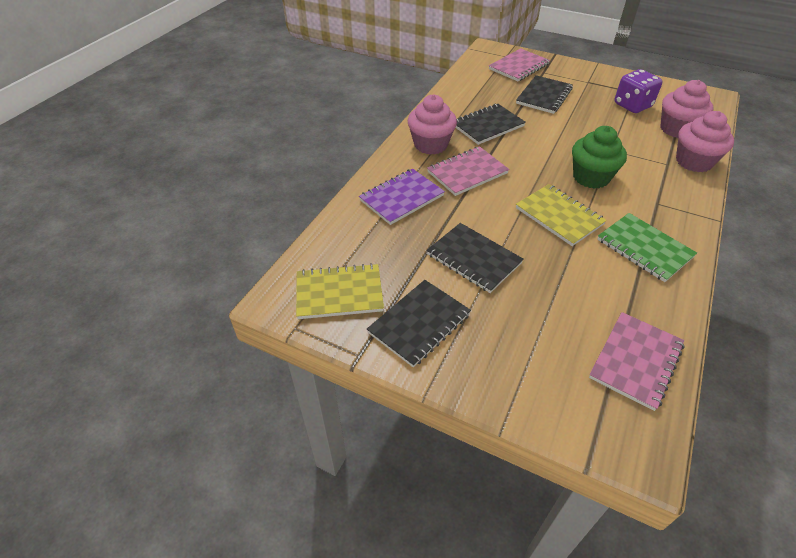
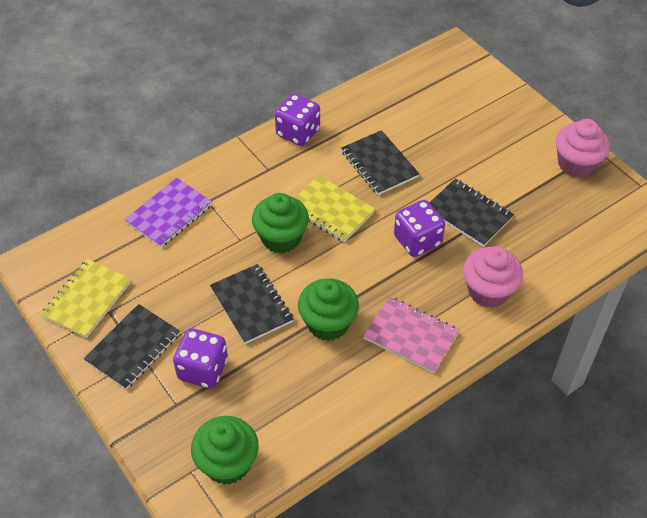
green cupcake: [572,126,627,189] = 1 -> [191,416,259,484] [252,193,309,253] [298,278,359,341] = 3
green notebook: [597,213,697,282] = 1 -> none = 0
pink cupcake: [408,95,457,155] [660,80,714,138] [676,111,734,172] = 3 -> [463,246,523,308] [556,119,610,178] = 2
pink notebook: [427,146,509,196] [489,48,550,81] [589,312,684,411] = 3 -> [363,297,460,373] = 1
purple dice: [614,69,663,113] = 1 -> [173,328,228,389] [275,94,320,146] [394,200,445,257] = 3

